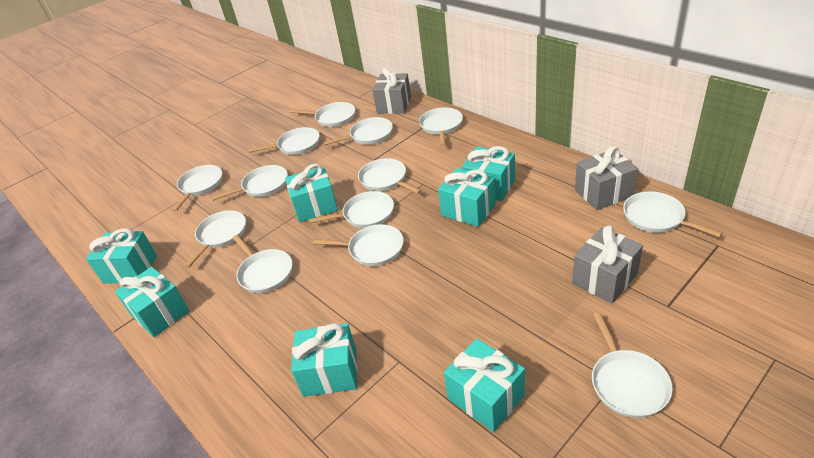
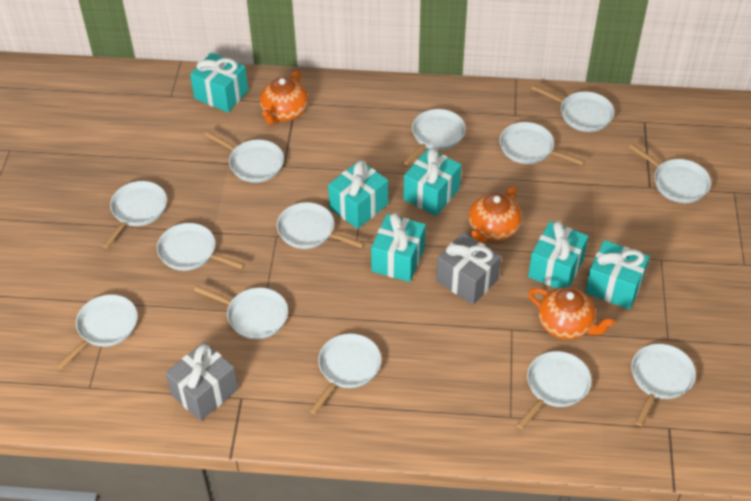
grey gift: [372,68,411,114] [572,226,643,304] [575,146,638,210] = 3 -> [166,342,238,421] [436,233,501,305] = 2
orange teapot: none = 0 -> [260,71,308,125] [469,186,522,243] [528,287,615,340] = 3
turquoise gift: [86,228,157,283] [115,267,190,337] [285,164,338,222] [291,323,357,397] [438,168,496,227] [444,338,525,432] [462,146,515,201] = 7 -> [190,53,248,113] [328,160,388,229] [371,213,426,282] [404,148,461,216] [528,221,589,289] [585,240,650,309] = 6

